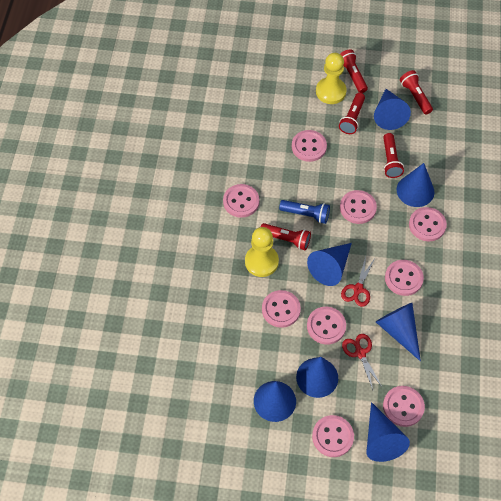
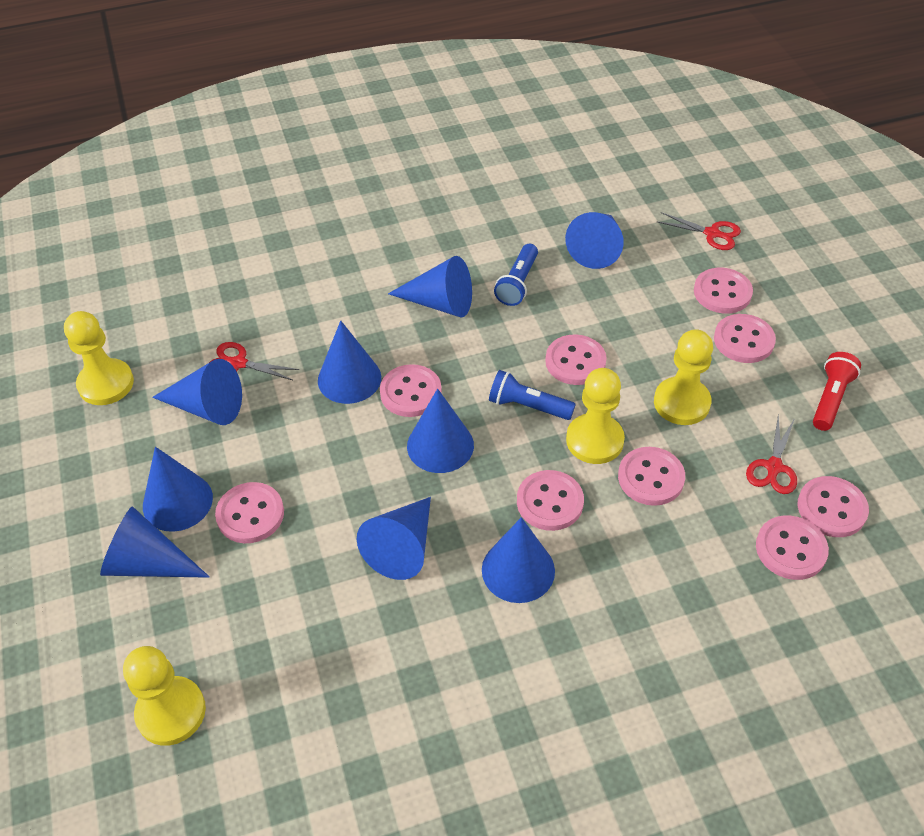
blue cone: [254,381,296,422] [296,357,338,398] [307,243,352,286] [366,402,410,462] [374,89,411,130] [376,303,421,361] [397,163,434,207] = 7 -> [100,507,210,578] [143,447,213,532] [152,359,242,425] [318,320,381,404] [357,497,431,580] [388,256,472,318] [407,389,474,473] [482,517,555,603] [565,212,624,269] = 9
blue flashlight: [279,200,330,224] = 1 -> [489,370,576,420] [494,244,538,306] = 2
red flashlight: [261,223,311,250] [339,93,365,134] [340,49,368,93] [383,133,404,178] [400,70,433,115] = 5 -> [813,352,861,431] = 1
red scissors: [341,257,374,307] [342,334,383,390] = 2 -> [209,342,299,380] [656,212,741,250] [746,415,797,494] = 3
yellow pawn: [245,227,279,277] [316,53,347,104] = 2 -> [64,311,134,405] [123,646,206,746] [566,368,625,464] [654,329,713,425] = 4

